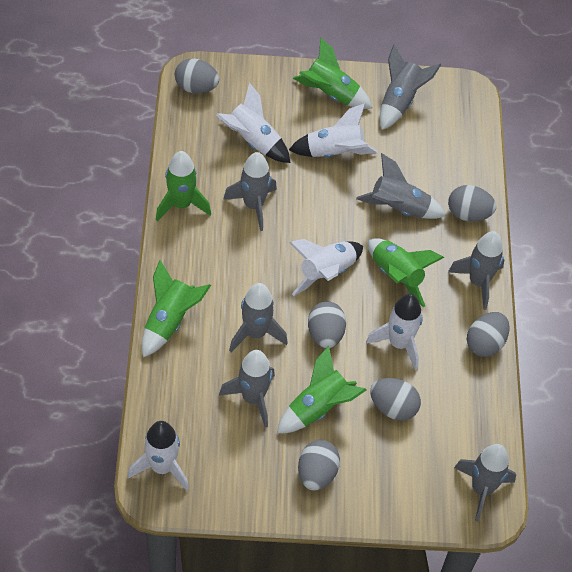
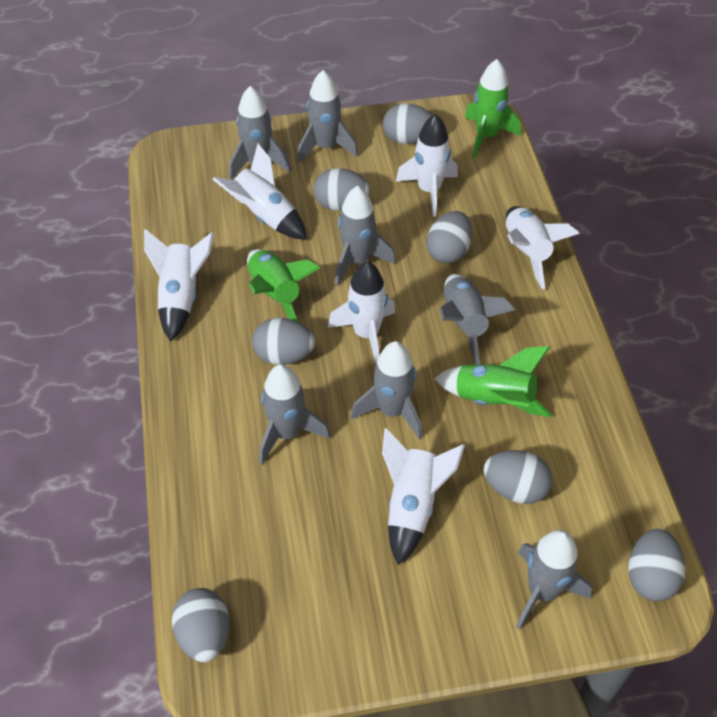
green rocket: [142,260,211,357] [156,151,211,221] [277,346,367,433] [293,38,372,109] [368,238,444,307] = 5 -> [247,249,320,322] [434,346,552,418] [465,59,521,158] = 3
grey egg: [175,58,219,94] [298,440,340,491] [308,301,346,348] [370,378,421,421] [448,185,496,221] [467,312,510,357] = 6 -> [172,588,230,662] [252,318,315,365] [314,168,370,211] [383,103,433,144] [427,211,472,263] [483,450,553,504] [628,528,686,601] = 7
white rocket: [128,421,189,491] [216,82,290,163] [289,103,377,158] [289,239,363,296] [366,294,423,370] = 5 -> [144,229,214,342] [212,144,307,240] [328,261,395,364] [382,428,465,565] [396,114,458,217] [506,206,580,290] = 6

